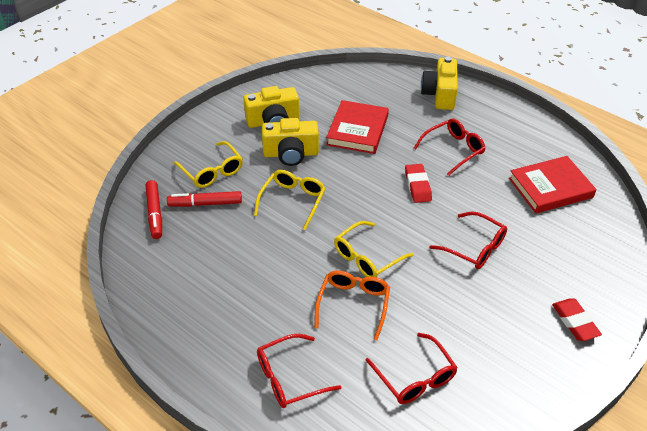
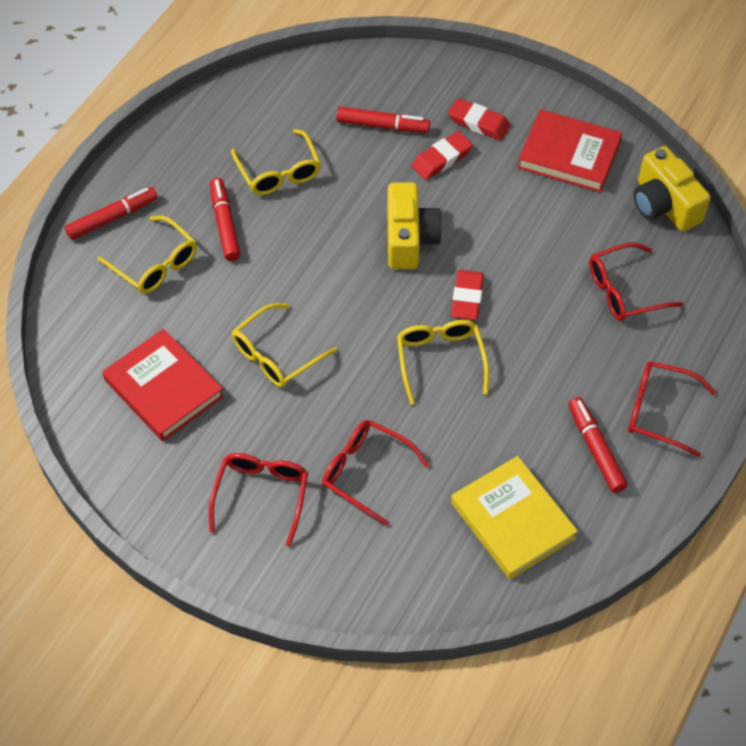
orange glasses: [315,270,390,340] = 1 -> none = 0
red eraser: [405,164,432,203] [552,298,602,341] = 2 -> [411,131,473,180] [448,98,511,141] [451,270,484,320] = 3
red marker: [145,180,162,239] [167,191,242,207] = 2 -> [65,187,158,240] [210,178,241,261] [336,107,430,133] [569,397,628,493] = 4
yellow book: none = 0 -> [451,456,578,580] = 1
yellow camera: [243,86,299,128] [262,118,319,166] [421,57,458,110] = 3 -> [387,182,442,269] [634,146,711,232] = 2
yellow glasses: [174,141,243,188] [254,170,326,231] [334,221,413,277] = 3 -> [97,216,197,294] [231,129,321,195] [232,303,337,388] [397,320,489,405] = 4

